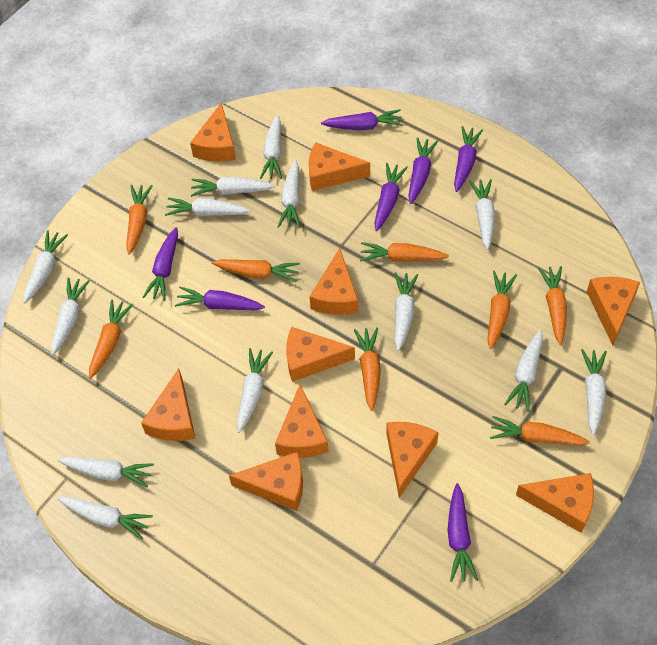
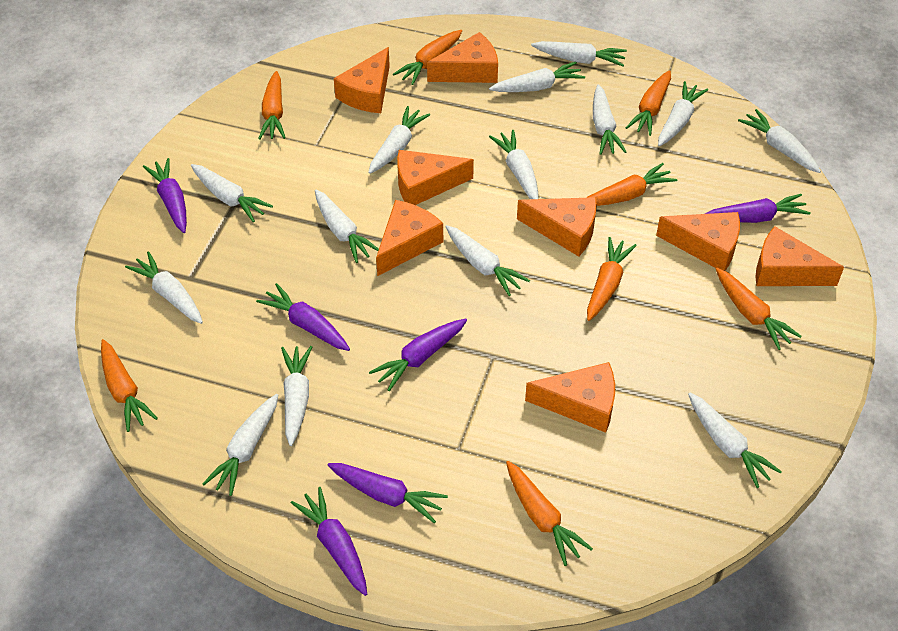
orange cheese: [141,368,196,441] [190,103,236,162] [229,452,303,511] [275,384,329,458] [286,327,355,382] [309,142,370,191] [310,248,358,315] [386,422,438,498] [516,473,594,533] [587,277,640,346] = 10 -> [334,47,390,113] [376,200,443,276] [397,150,474,205] [427,32,498,83] [517,197,597,256] [525,362,615,433] [656,212,740,271] [755,226,844,286] = 8
purple carrot: [143,227,178,301] [175,287,265,310] [321,109,403,130] [374,163,408,231] [408,137,438,204] [448,483,478,582] [454,126,483,192] = 7 -> [143,158,187,233] [256,283,350,351] [291,487,367,596] [327,463,448,523] [369,319,467,391] [705,194,811,223] = 6
white carrot: [23,230,68,304] [51,277,90,355] [57,457,154,487] [57,496,153,540] [165,197,251,216] [191,177,275,197] [237,348,273,433] [260,115,282,179] [277,160,300,228] [395,272,418,351] [469,179,495,250] [504,330,543,412] [581,349,607,435] = 13 -> [125,251,203,324] [191,164,273,222] [203,394,278,496] [281,346,312,446] [315,190,379,263] [368,106,430,174] [445,225,530,296] [489,62,585,92] [489,130,539,199] [531,41,627,67] [593,84,626,155] [658,81,708,146] [688,392,782,488] [738,109,821,173] = 14

